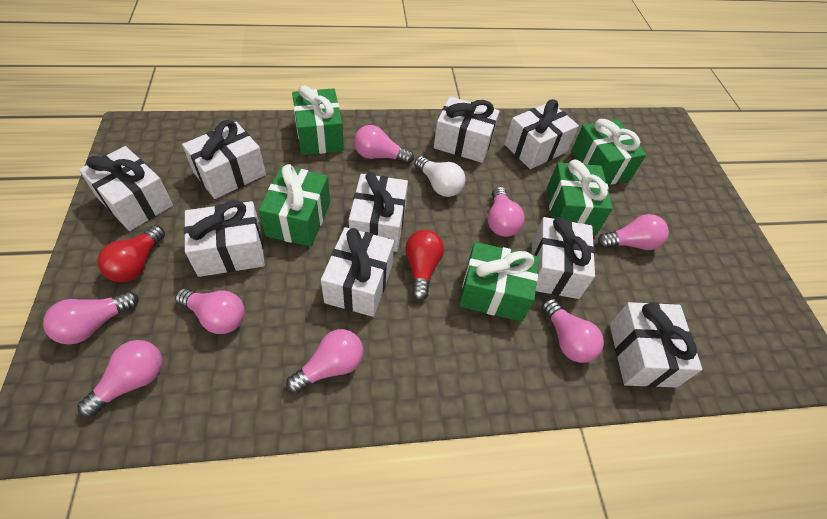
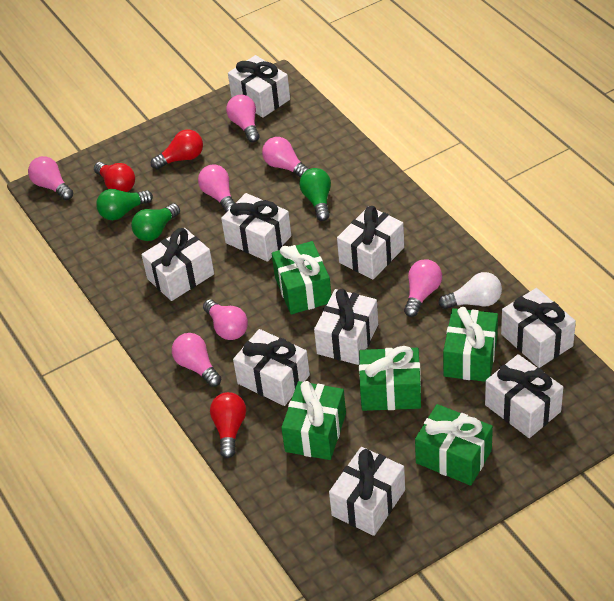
green light bulb: none = 0 -> [96,189,153,220] [131,203,180,241] [299,168,331,221] = 3
pink light bulb: [43,291,138,345] [77,340,163,417] [175,288,245,334] [286,329,363,394] [354,125,414,164] [488,187,525,237] [542,299,604,363] [598,214,669,250] = 8 -> [28,156,73,200] [172,333,221,387] [198,164,235,212] [203,299,248,340] [226,95,260,142] [262,137,309,177] [404,259,442,317] = 7
red light bulb: [97,225,165,282] [405,230,444,301] = 2 -> [94,162,135,192] [151,129,203,170] [210,392,246,458] = 3

